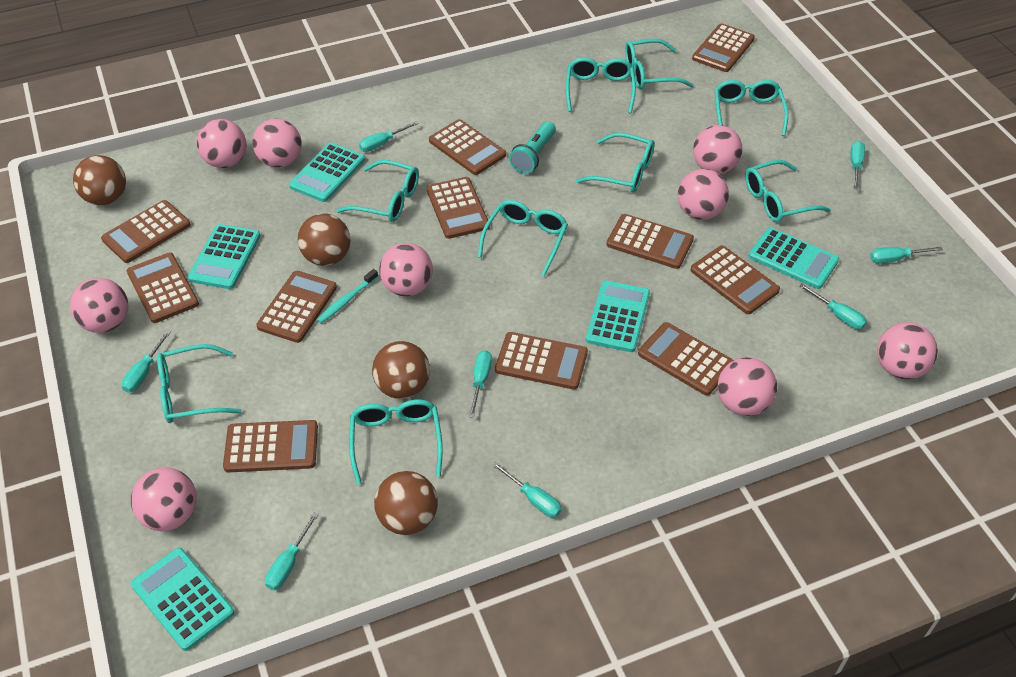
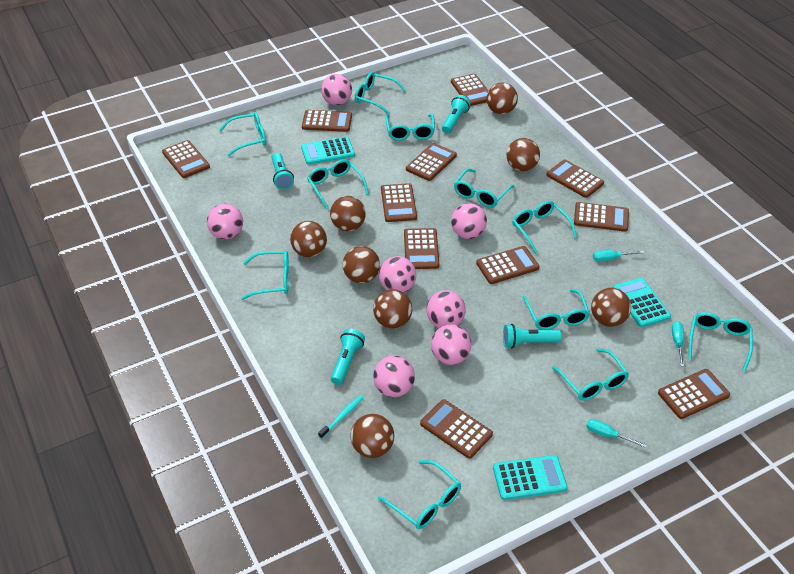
brown ball: [73,155,126,205] [298,213,351,266] [372,341,430,399] [374,471,438,535] = 4 -> [290,221,327,257] [330,196,366,231] [343,246,380,283] [350,414,394,458] [373,289,412,328] [486,82,518,114] [507,138,540,171] [591,288,631,327] = 8
pink ball: [70,278,129,333] [131,467,197,531] [197,119,247,168] [252,119,302,168] [379,243,433,297] [678,169,729,220] [693,125,742,174] [718,357,777,416] [877,322,938,379] = 9 -> [207,204,243,240] [321,74,352,105] [373,356,415,397] [379,256,416,293] [426,290,465,328] [431,324,472,365] [451,203,487,239] = 7
turquoise calculator: [131,548,234,651] [188,224,261,289] [289,143,365,202] [586,280,650,352] [749,227,839,289] = 5 -> [301,137,355,165] [493,455,567,500] [613,278,671,327] = 3
turquoise flashlight: [509,121,556,174] = 1 -> [271,153,294,190] [330,329,365,385] [442,95,471,134] [503,324,561,348] = 4
turquoise glasses: [157,344,242,423] [336,160,419,222] [349,399,443,484] [478,200,568,277] [566,57,636,114] [576,132,655,193] [625,39,694,89] [715,80,788,136] [745,160,831,222] = 9 -> [219,112,266,156] [241,251,289,300] [307,159,369,209] [355,72,406,115] [378,460,461,529] [385,114,435,141] [454,169,515,208] [512,201,577,254] [523,289,590,330] [552,348,629,401] [688,312,753,371] = 11
turquoise screwdriver: [121,330,171,393] [265,512,319,590] [359,121,419,152] [469,350,492,418] [492,462,562,518] [799,283,867,329] [850,141,865,190] [870,246,943,263] = 8 -> [586,419,647,448] [593,250,644,261] [672,321,684,367] = 3

